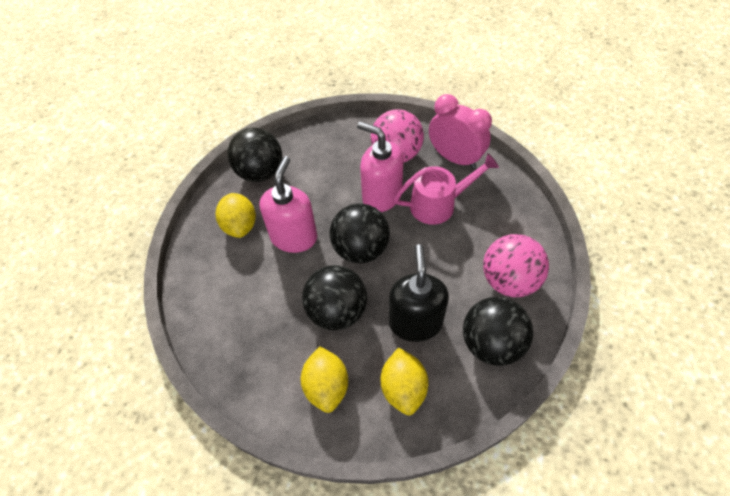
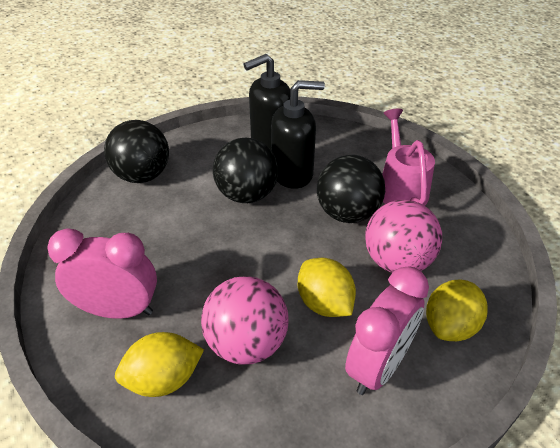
black ball: [227,128,282,182] [302,265,367,330] [330,203,390,263] [463,297,533,366] = 4 -> [104,120,169,183] [213,138,278,203] [317,155,385,223] = 3
black soap dispenser: [389,244,449,342] = 1 -> [244,54,290,149] [271,80,325,189] = 2
pink clock: [429,94,492,169] = 1 -> [48,228,157,319] [345,266,429,395] = 2
pink soap dispenser: [259,156,317,253] [357,122,404,212] = 2 -> none = 0

